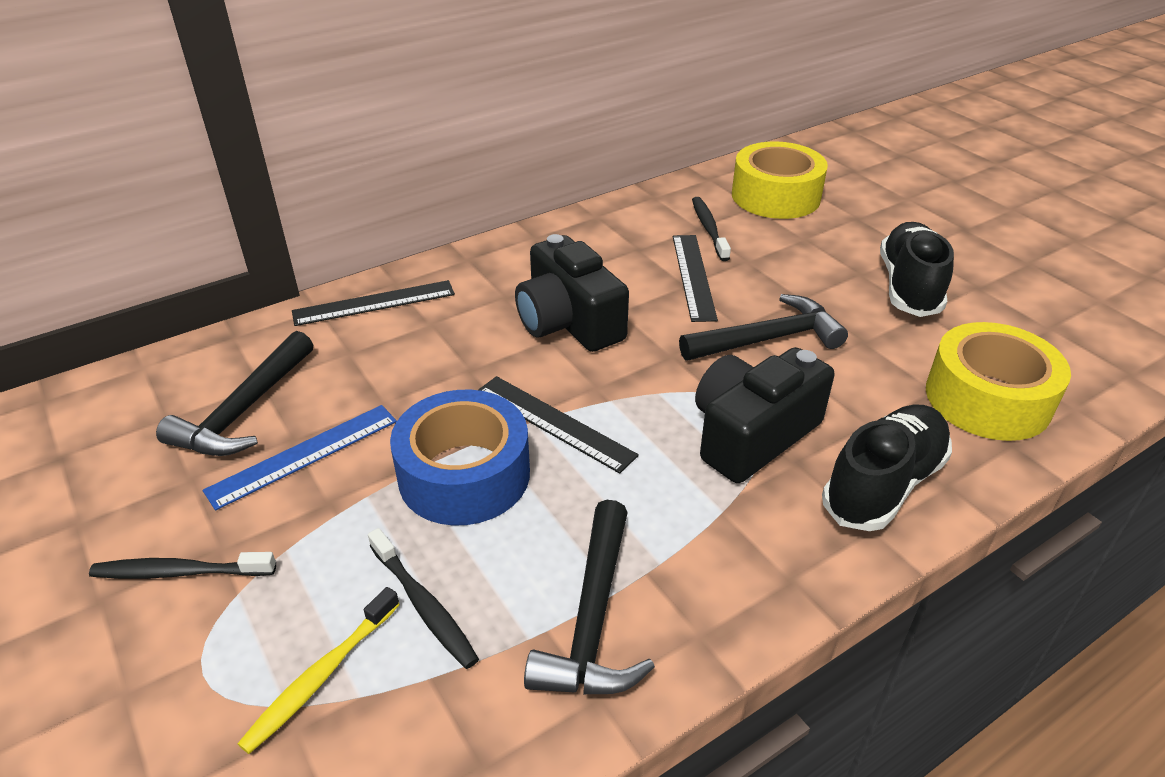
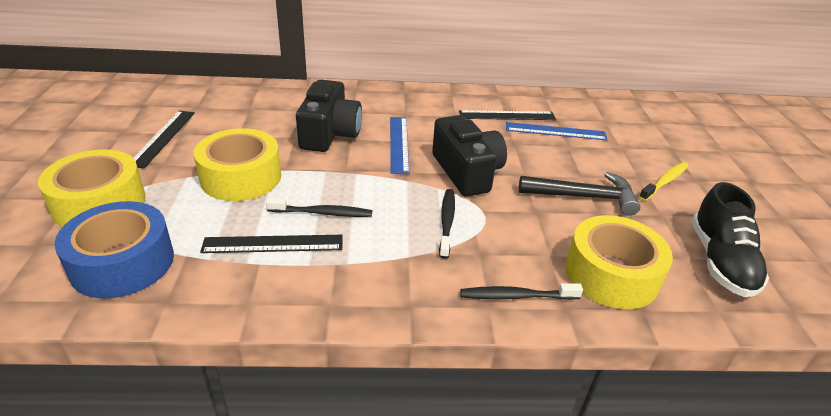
black hammer: [156,331,313,456] [524,500,655,694] [679,294,848,361] = 3 -> [519,172,640,216] = 1
black shoe: [822,405,952,531] [880,222,954,317] = 2 -> [691,182,769,297] = 1
blue ruler: [203,405,397,510] = 1 -> [390,117,409,174] [506,122,608,140] = 2
yellow tape: [732,141,828,219] [926,322,1071,441] = 2 -> [38,149,145,227] [194,128,281,201] [565,215,673,309] = 3

